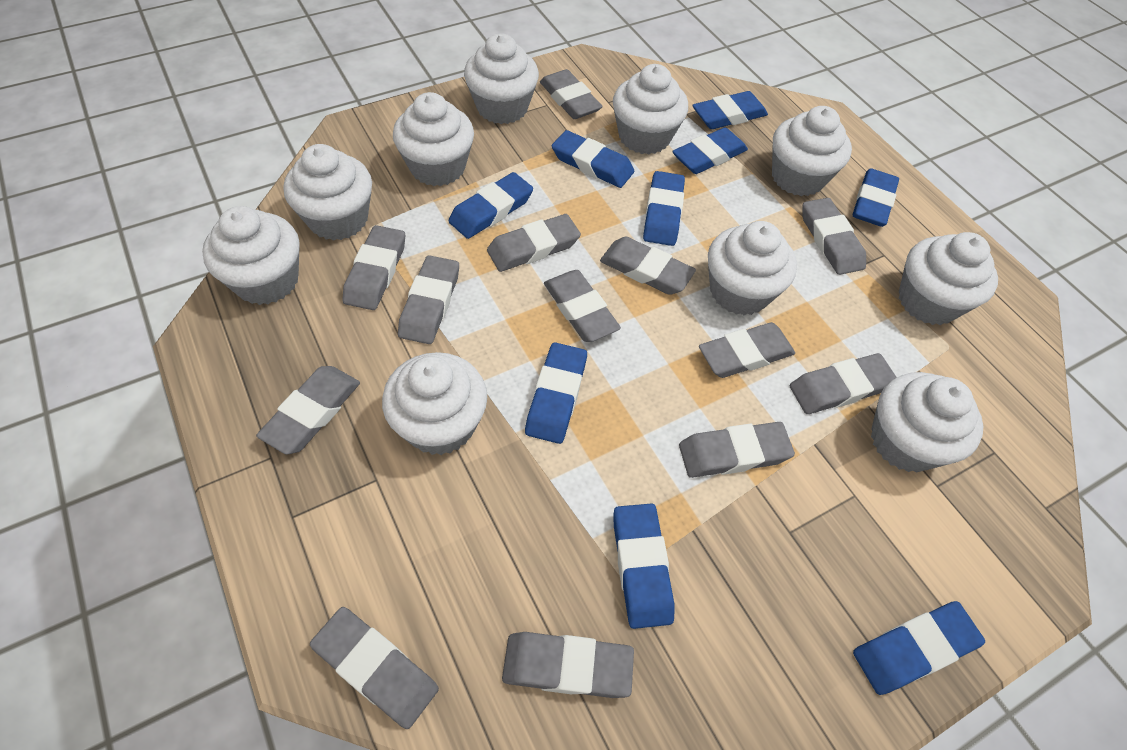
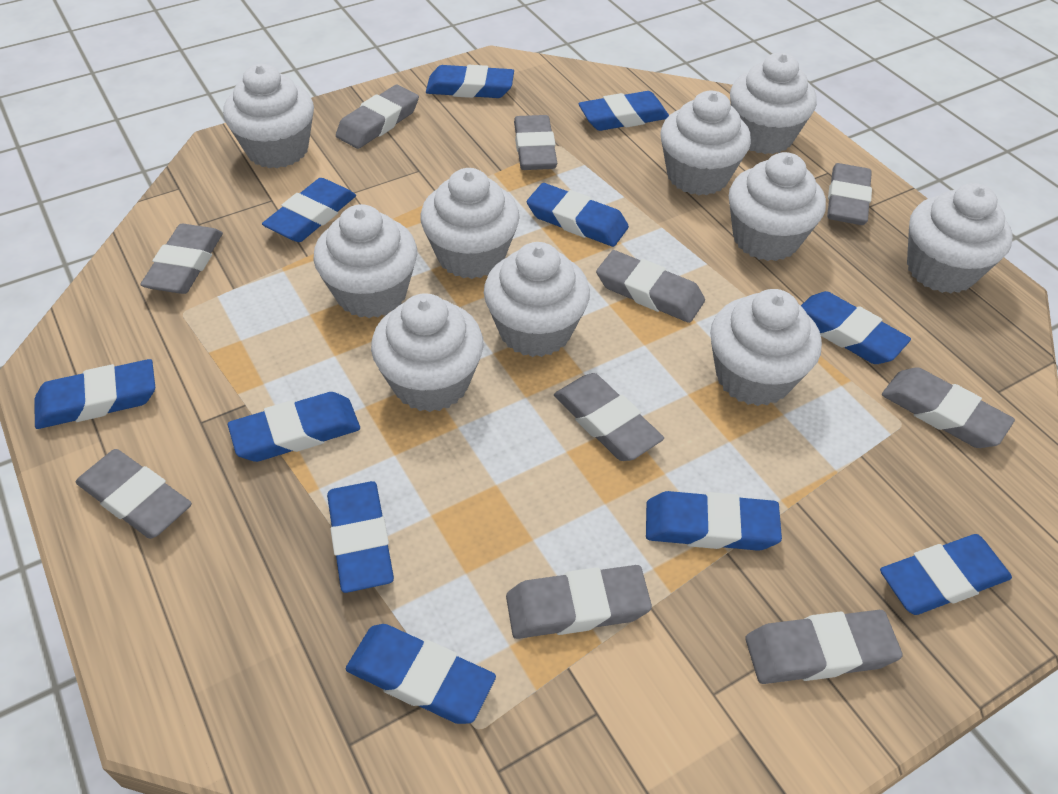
blue eraser: [449,172,533,239] [525,342,587,444] [552,130,634,188] [614,503,675,629] [643,171,685,246] [672,127,748,174] [692,91,768,129] [853,168,899,227] [853,601,985,695] = 9 -> [34,359,155,429] [228,392,360,462] [262,178,356,242] [327,481,394,593] [346,624,496,724] [426,65,514,98] [527,183,629,247] [578,91,669,131] [646,491,782,551] [801,291,911,364] [880,534,1012,615] = 11
grey eraser: [256,366,360,454] [310,607,439,729] [342,225,405,310] [398,255,459,344] [487,214,581,272] [502,632,634,698] [540,69,603,119] [544,270,621,342] [600,237,696,295] [679,422,795,478] [699,322,795,378] [790,353,897,414] [802,198,866,275] = 13 -> [76,449,192,539] [140,224,223,294] [336,85,419,149] [506,565,652,639] [514,115,557,170] [554,373,664,461] [596,250,705,323] [745,610,903,684] [827,163,872,225] [882,367,1015,448] = 10

